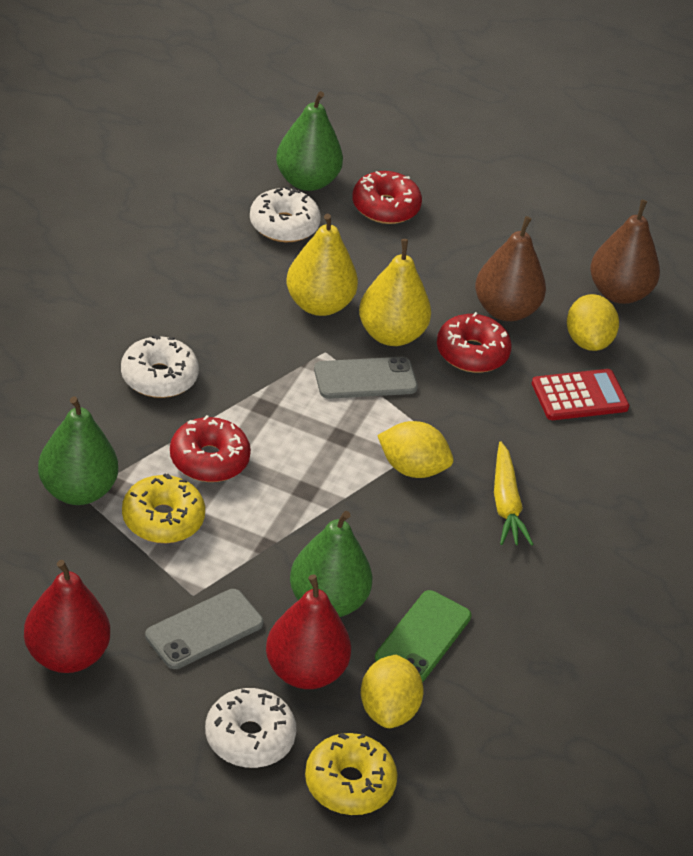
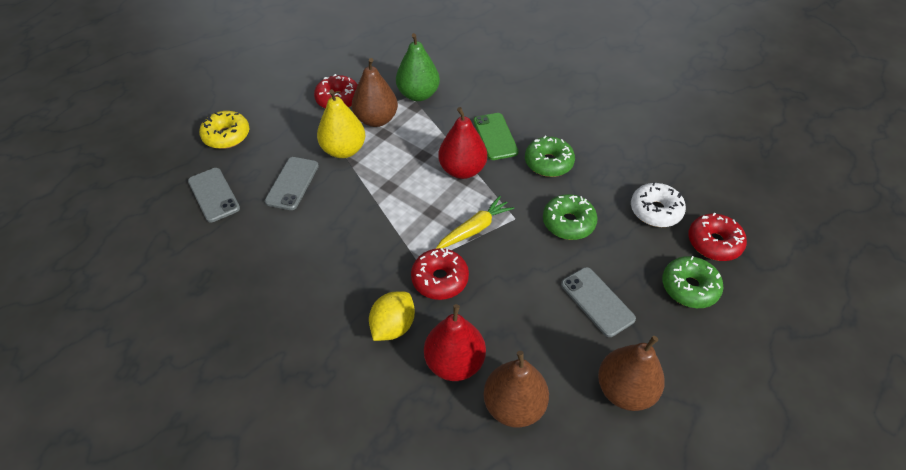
brown pear: [475,216,546,321] [590,200,660,304] = 2 -> [352,58,398,127] [483,351,549,428] [598,336,665,411] = 3
green donut: none = 0 -> [525,136,575,177] [543,194,598,240] [662,256,723,308] = 3
green pear: [38,396,118,505] [276,91,343,191] [290,511,373,617] = 3 -> [396,33,440,101] = 1
grey phone: [145,589,263,669] [314,357,418,399] = 2 -> [188,168,240,222] [265,157,319,210] [561,267,636,337] = 3
red calculator: [532,369,629,420] = 1 -> none = 0
white donut: [121,335,199,398] [205,688,296,768] [250,187,321,242] = 3 -> [631,182,686,227] = 1
yellow donut: [122,473,205,543] [305,733,398,815] = 2 -> [199,111,249,149] = 1
yellow lemon: [361,655,424,728] [377,421,453,478] [567,294,619,351] = 3 -> [369,291,415,341] = 1
yellow pear: [286,214,358,316] [359,239,431,346] = 2 -> [317,89,365,158] = 1

